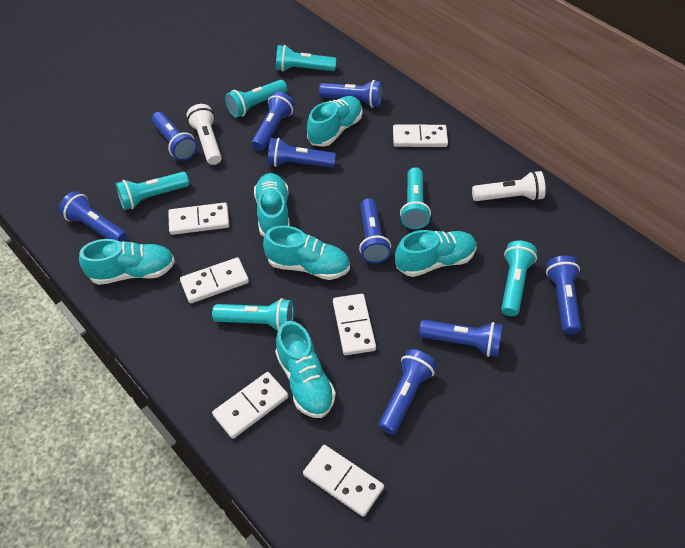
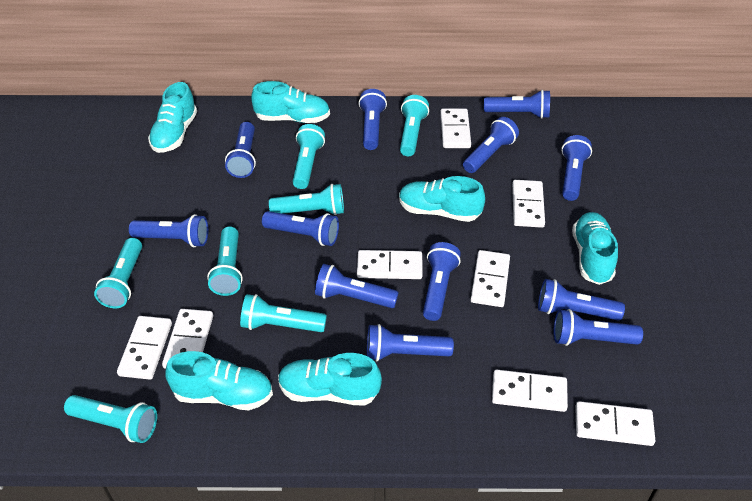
blue flashlight: [59,191,127,242] [151,112,197,161] [251,92,295,151] [268,138,336,168] [319,80,383,108] [359,198,391,264] [379,349,437,435] [419,320,502,357] [546,256,581,334] = 9 -> [129,214,208,247] [225,122,256,178] [262,211,339,246] [315,264,399,308] [359,89,387,150] [367,324,454,361] [423,242,461,321] [463,117,519,173] [484,90,550,119] [538,279,625,321] [554,309,643,346] [561,135,592,201] = 12
turquoise flashlight: [116,172,189,210] [212,298,294,331] [225,80,287,118] [276,45,336,72] [400,167,431,229] [501,241,537,316] = 6 -> [64,395,157,443] [94,238,142,308] [207,226,243,296] [240,294,327,332] [269,184,344,215] [293,124,325,189] [400,95,429,156] = 7
white domino: [168,203,229,235] [180,257,249,303] [212,372,288,439] [303,445,384,517] [333,294,376,355] [393,124,448,147] = 6 -> [117,316,172,379] [162,309,213,369] [357,250,423,279] [440,108,471,148] [471,250,510,307] [492,370,568,412] [512,180,545,228] [575,401,655,446] = 8
white flashlight: [187,104,222,165] [472,171,546,201] = 2 -> none = 0

